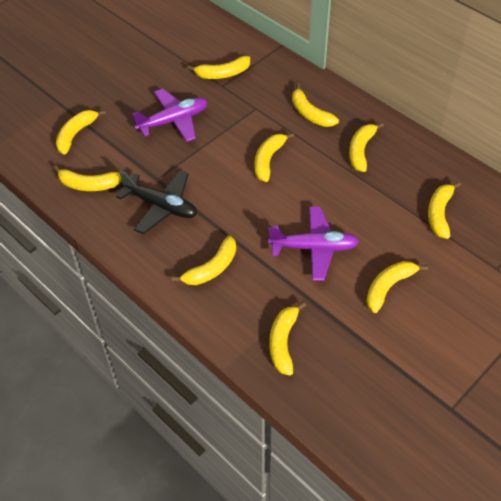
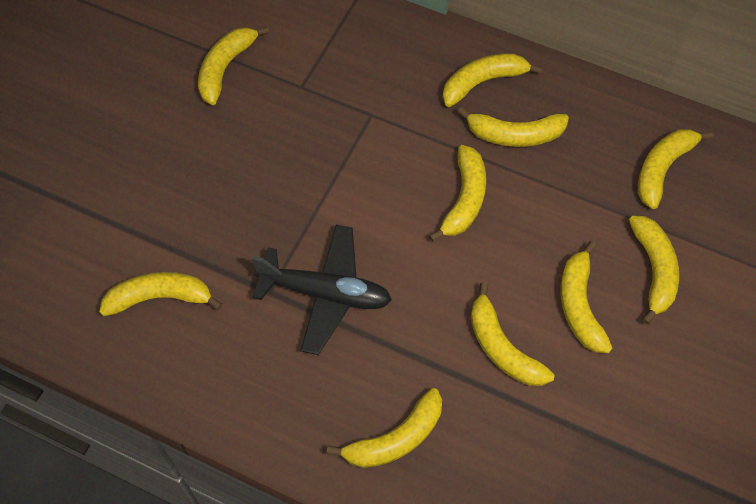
purple plane: [132,89,208,142] [268,207,359,281] = 2 -> none = 0

